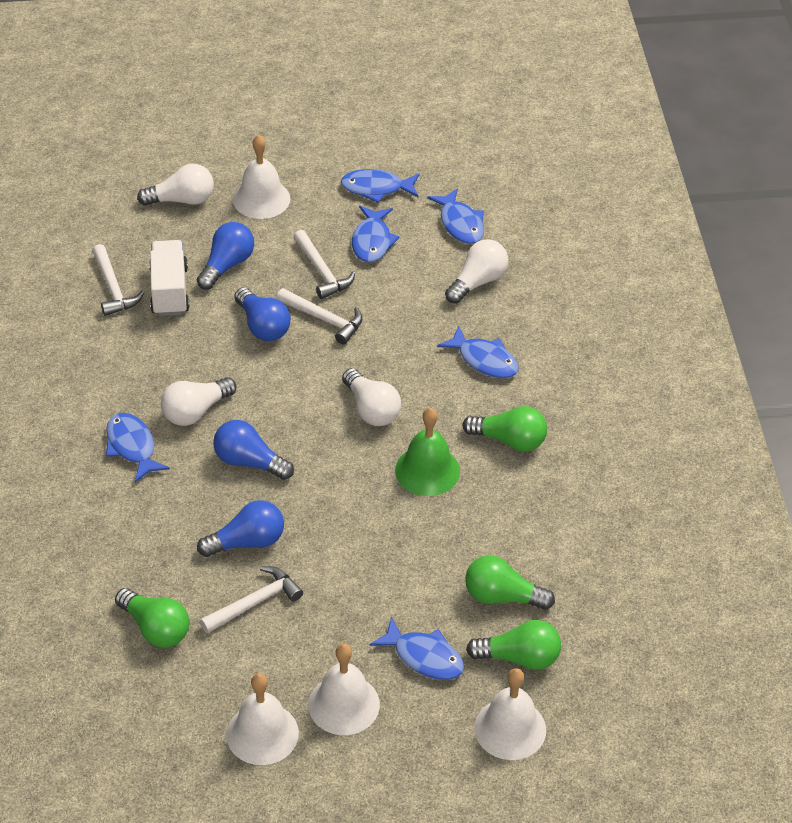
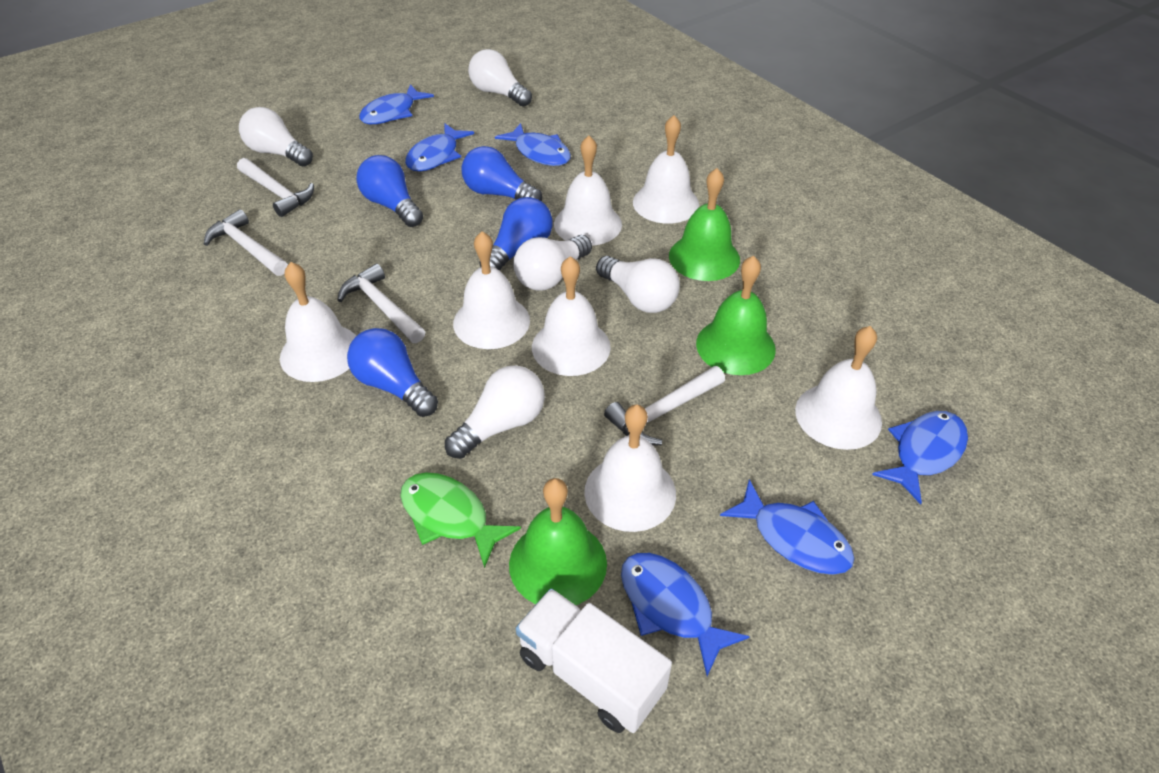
green bell: [395,408,460,496] = 1 -> [509,478,607,605] [669,168,740,281] [696,255,776,375] = 3
green fish: none = 0 -> [400,473,521,568] = 1
green light bulb: [115,588,189,648] [462,406,547,452] [465,555,555,610] [466,620,561,670] = 4 -> none = 0
white bell: [226,673,299,765] [233,135,290,219] [308,644,380,735] [474,668,546,760] = 4 -> [280,262,356,382] [453,231,530,349] [532,256,611,376] [554,135,622,246] [584,405,676,532] [633,115,699,224] [795,326,882,450] = 7
white light bulb: [137,164,214,206] [161,377,236,426] [342,368,401,426] [445,239,508,304] = 4 -> [239,107,313,166] [445,365,545,459] [468,49,532,107] [513,235,592,290] [596,256,680,313] = 5

